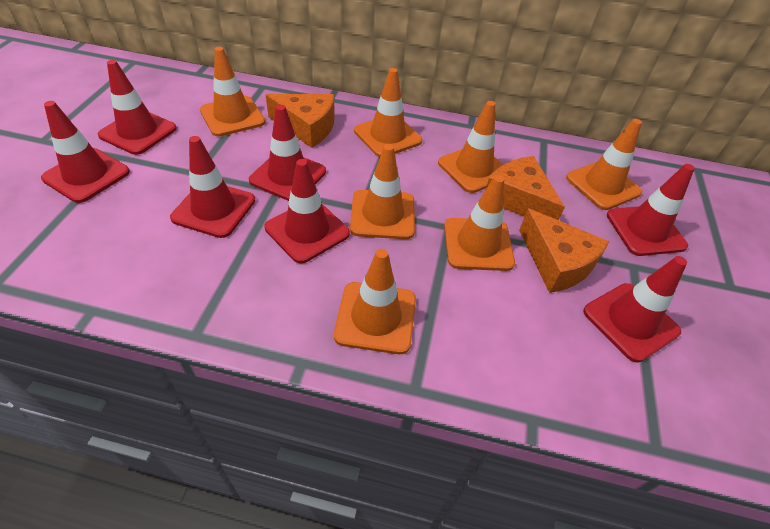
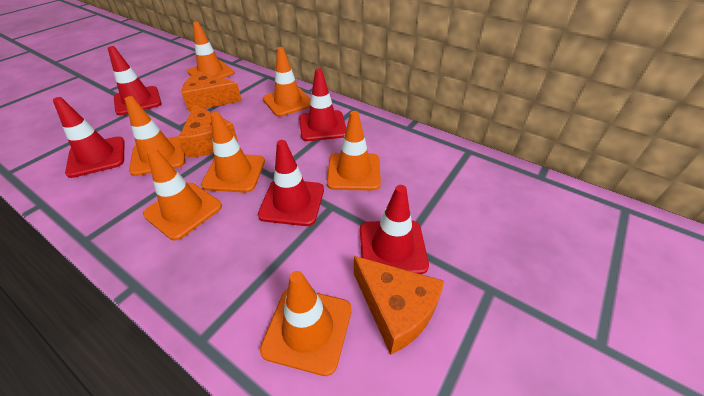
red traffic cone: [41,101,130,203] [98,60,177,155] [170,136,255,238] [249,105,326,201] [264,159,350,263] [583,256,687,363] [607,164,695,256] = 7 -> [53,97,125,178] [108,46,162,115] [258,140,324,226] [299,69,346,141] [360,185,429,274] = 5

